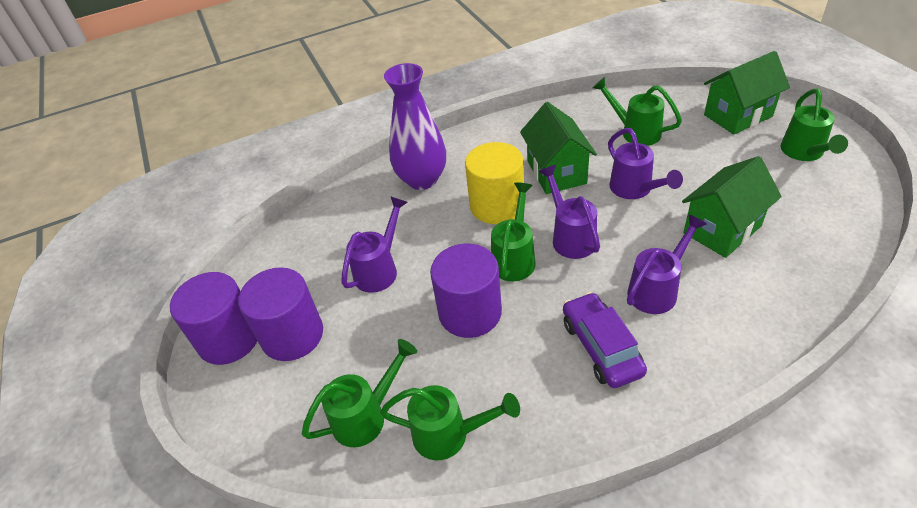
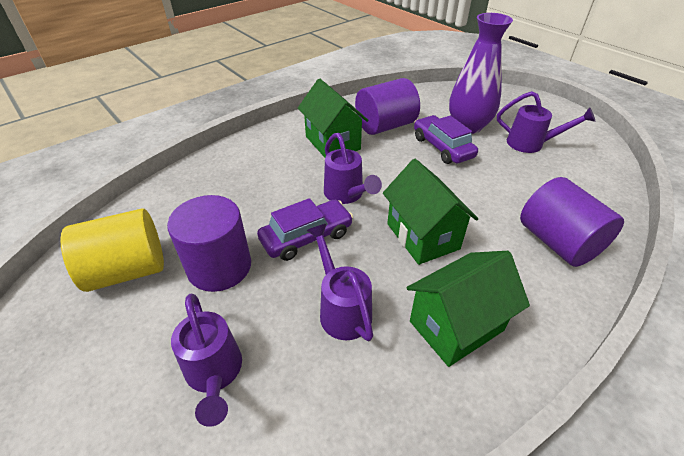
green watering can: [302,339,417,447] [380,385,520,460] [491,183,536,281] [593,77,682,146] [780,89,848,161] = 5 -> none = 0
purple car: [563,292,647,388] = 1 -> [257,198,353,261] [414,115,478,164] = 2

